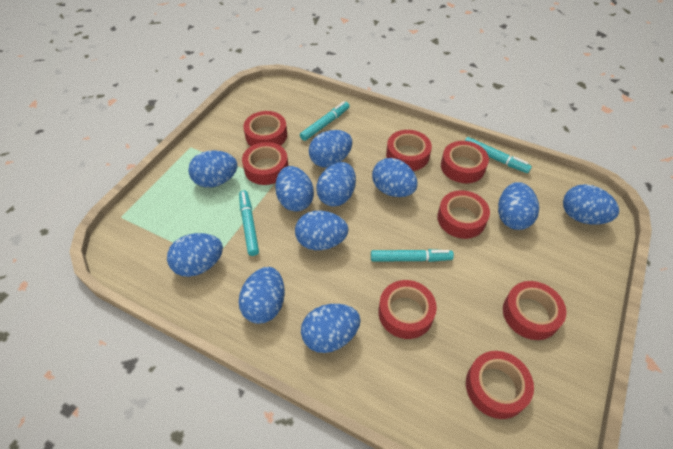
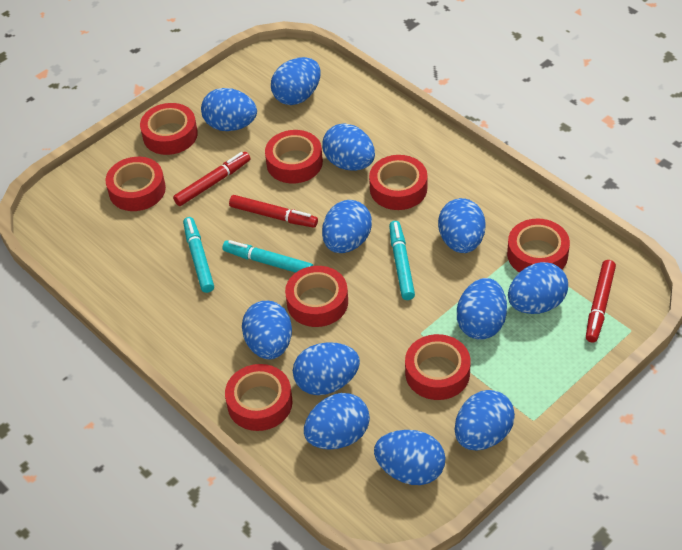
blue egg: [167,233,223,277] [188,150,238,188] [238,267,285,324] [275,166,314,212] [295,211,349,250] [301,304,360,353] [309,130,352,168] [316,162,356,207] [372,158,418,197] [498,182,539,230] [563,184,619,225] = 11 -> [201,88,257,131] [242,300,292,360] [271,57,321,105] [293,342,360,395] [304,393,370,450] [322,123,375,171] [322,200,372,253] [374,430,445,485] [438,198,486,253] [455,390,515,450] [457,278,507,340] [508,262,568,314] = 12
red marker: none = 0 -> [173,152,250,206] [229,195,318,228] [586,260,616,342] = 3
turquoise marker: [239,190,259,256] [300,101,350,141] [371,249,454,262] [465,137,532,173] = 4 -> [183,217,214,293] [222,240,313,273] [389,221,415,300] = 3

